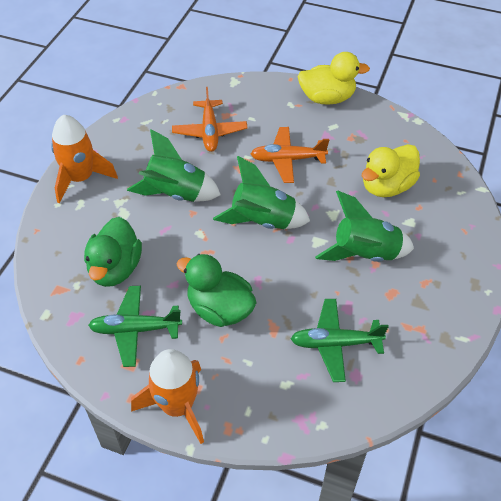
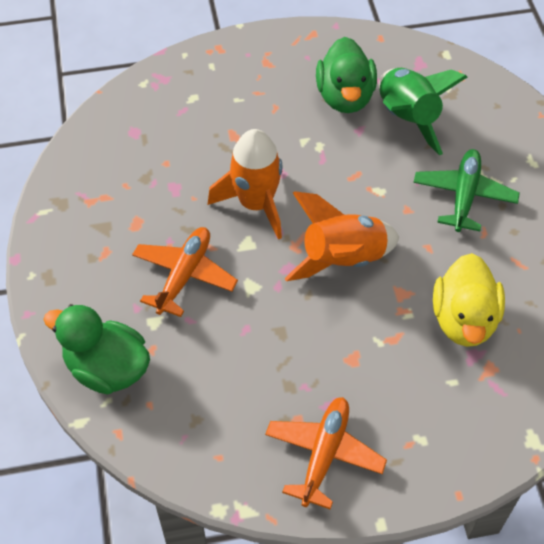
green plane: [88,286,182,367] [291,299,389,382] = 2 -> [413,149,520,232] = 1
green rocket: [127,129,221,202] [213,156,310,229] [315,190,414,262] = 3 -> [379,68,467,155] = 1
yellow duck: [297,52,370,105] [362,144,420,197] = 2 -> [433,253,505,347] = 1

